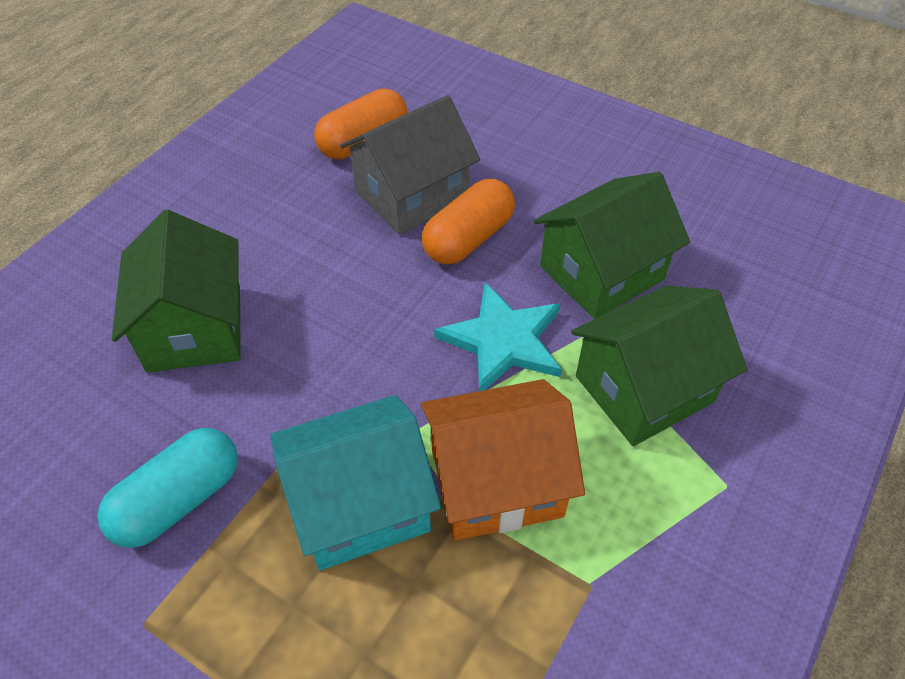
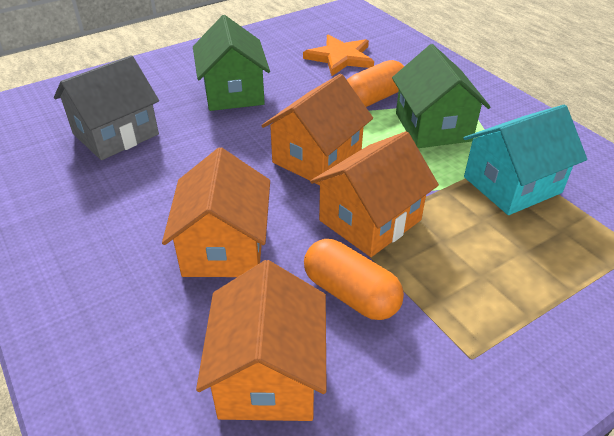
green house: [112,210,241,373] [534,172,690,319] [571,286,747,446] = 3 -> [193,15,270,111] [392,44,490,148] = 2
orange house: [421,379,585,541] = 1 -> [162,147,270,277] [196,260,327,421] [261,74,373,185] [310,131,439,257] = 4
orange star: none = 0 -> [303,35,374,76] = 1
turquoise capsule: [97,428,238,548] = 1 -> none = 0
turquoise star: [434,282,562,391] = 1 -> none = 0

